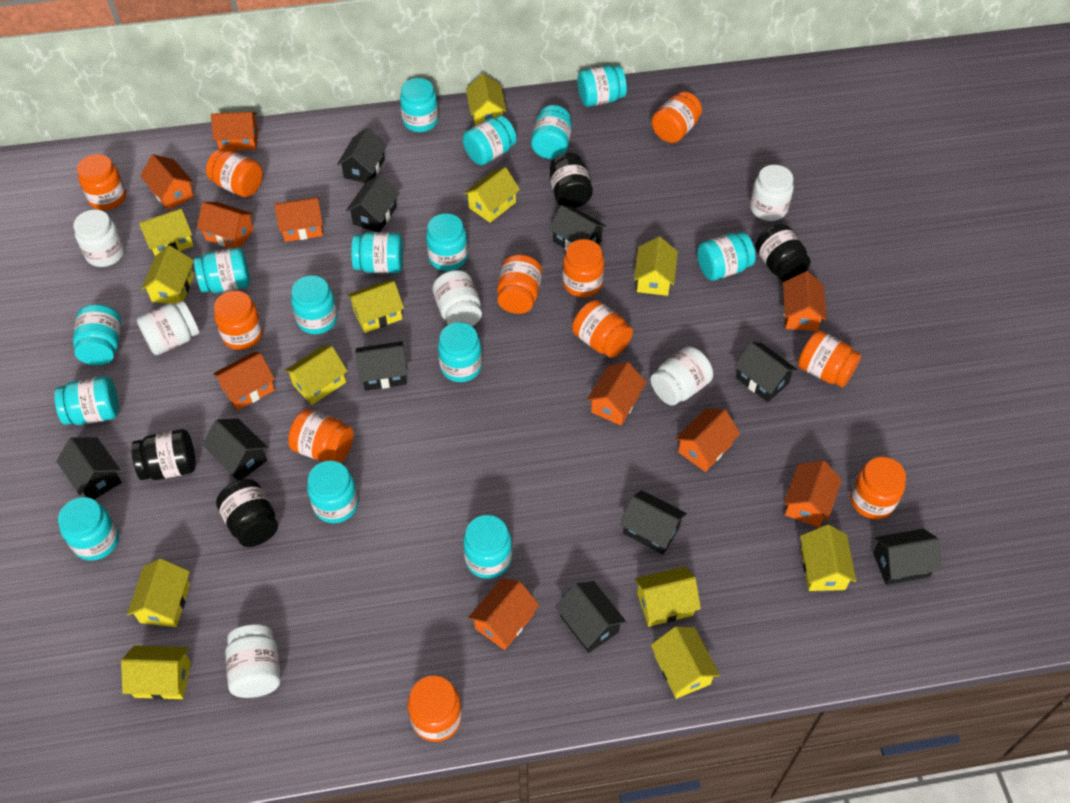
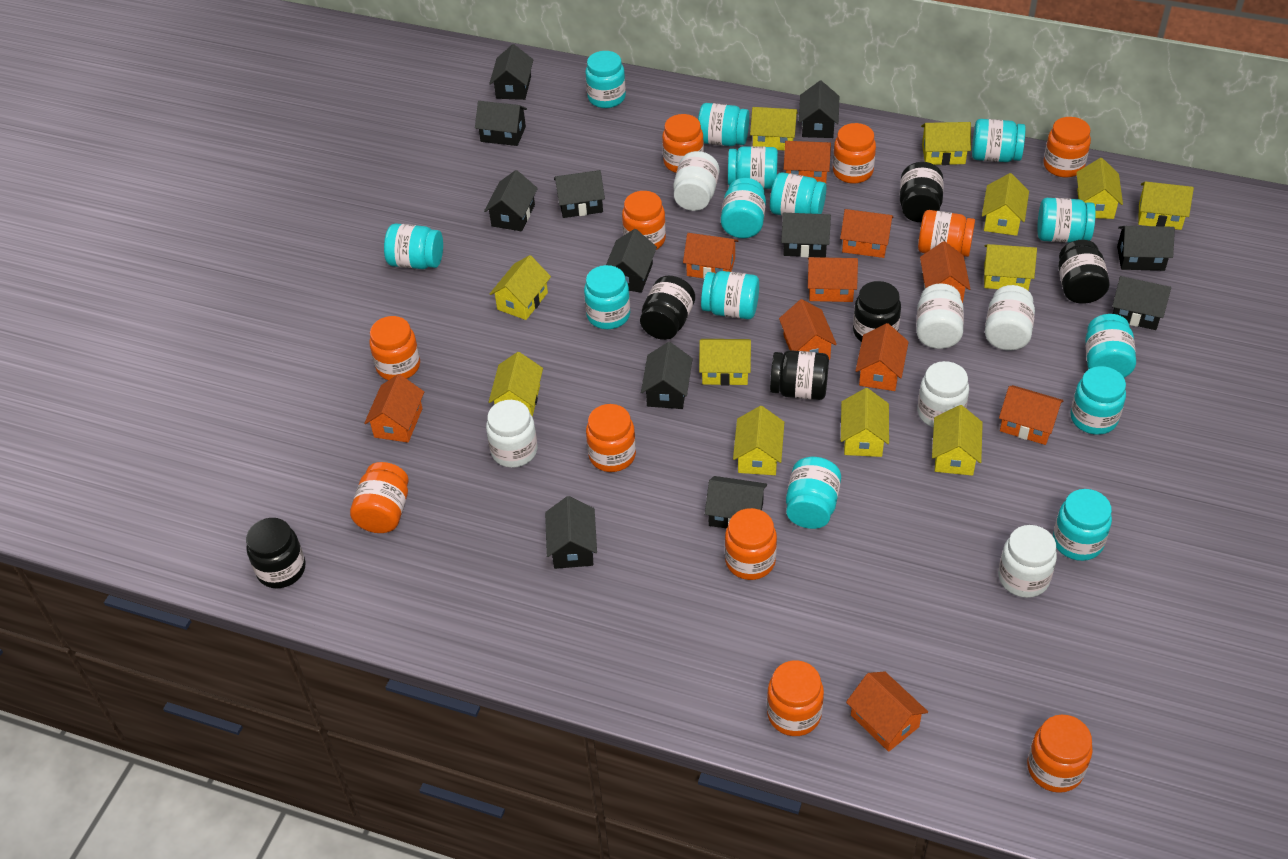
black house: [56,437,122,499] [202,418,268,480] [337,128,387,183] [346,175,399,232] [355,341,408,391] [549,205,607,250] [555,581,626,653] [620,490,687,554] [734,342,798,402] [873,529,941,585] = 10 -> [475,101,527,146] [484,170,538,231] [489,44,534,100] [545,496,597,569] [554,170,605,218] [606,229,657,293] [641,342,693,409] [705,476,767,529] [781,213,831,258] [799,81,839,138] [1112,276,1171,330] [1117,226,1175,271] = 12
black jar: [131,429,196,480] [216,479,278,547] [550,153,593,208] [755,224,811,282] = 4 -> [246,518,306,588] [640,276,695,340] [770,350,829,400] [853,281,901,342] [900,162,943,222] [1058,240,1110,304] = 6
turquoise jar: [54,376,119,425] [58,497,119,561] [73,304,121,365] [194,247,250,293] [291,275,338,334] [307,461,358,523] [351,232,403,273] [400,78,438,132] [426,213,468,271] [438,322,482,382] [463,115,517,165] [463,515,512,579] [531,105,572,159] [577,65,627,107] [697,232,756,281] = 15 -> [384,223,443,269] [584,265,630,329] [585,51,626,108] [698,103,749,146] [701,271,759,319] [721,178,766,238] [728,146,778,189] [770,172,826,216] [786,457,841,529] [972,119,1025,162] [1037,198,1096,243] [1053,489,1112,561] [1070,366,1126,435] [1085,314,1136,378] = 14

